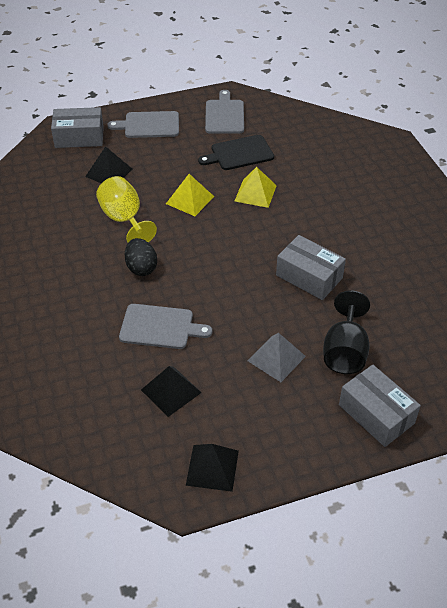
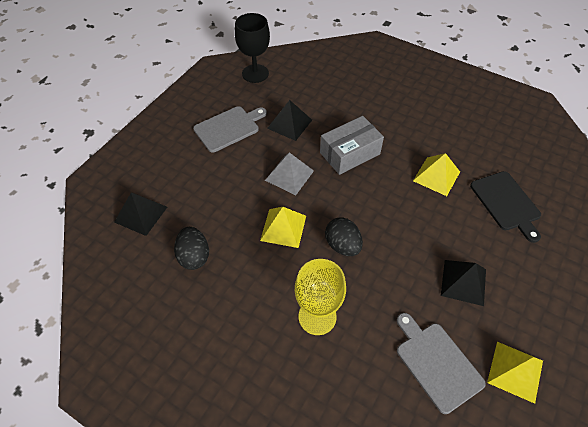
black egg: [125,238,157,276] = 1 -> [174,227,209,270] [325,217,363,256] = 2
grey box: [51,107,104,148] [276,235,346,300] [339,365,421,447] = 3 -> [320,116,384,175] = 1
grey cutting board: [107,111,179,138] [119,304,212,349] [205,90,244,134] = 3 -> [193,106,267,152] [397,313,486,414] = 2
yellow pyramid: [166,174,214,216] [235,167,277,208] = 2 -> [260,207,306,248] [413,153,460,196] [487,342,543,404] = 3

